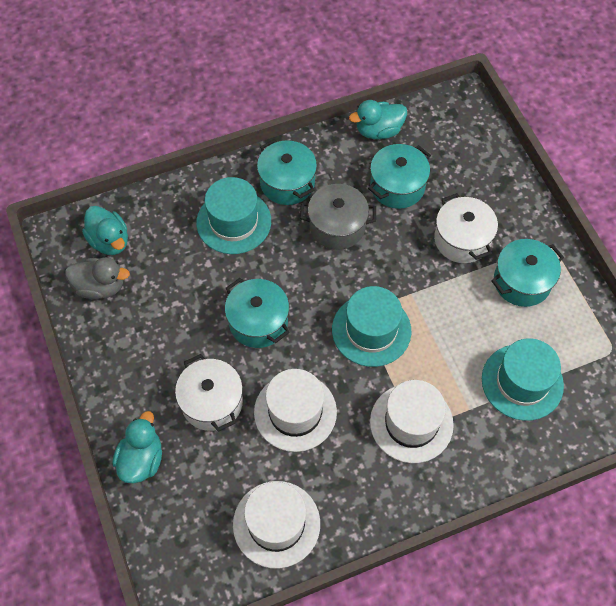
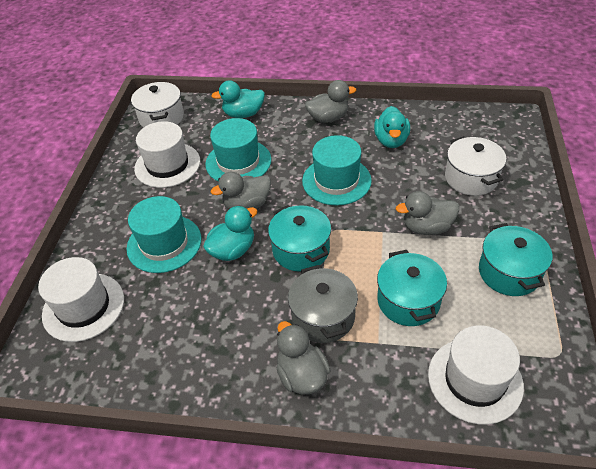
grey duck: [65,257,130,299] = 1 -> [211,172,271,209] [276,321,331,395] [305,80,356,123] [396,191,459,235] = 4
turquoise pot: [225,278,290,348] [257,139,317,205] [368,144,431,209] [491,239,564,307] = 4 -> [268,205,331,272] [377,250,447,326] [479,223,552,296] = 3

